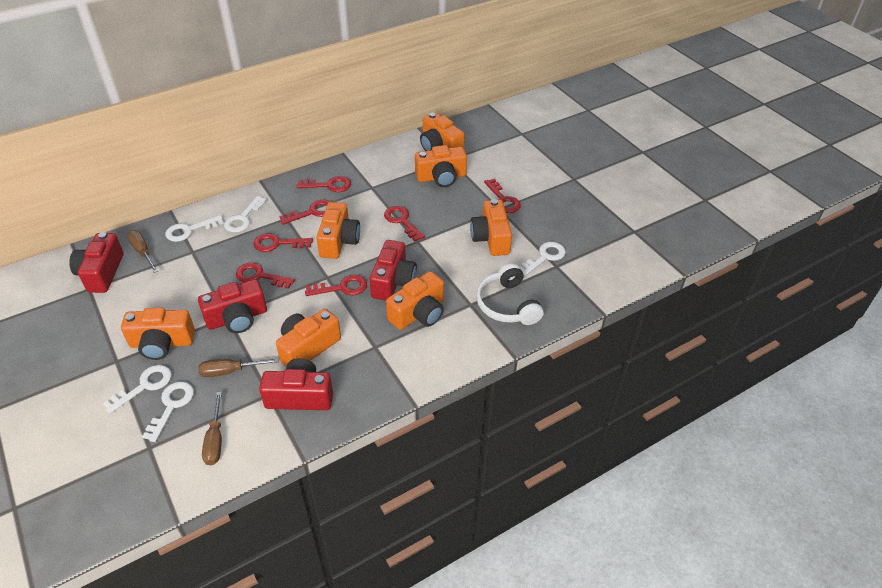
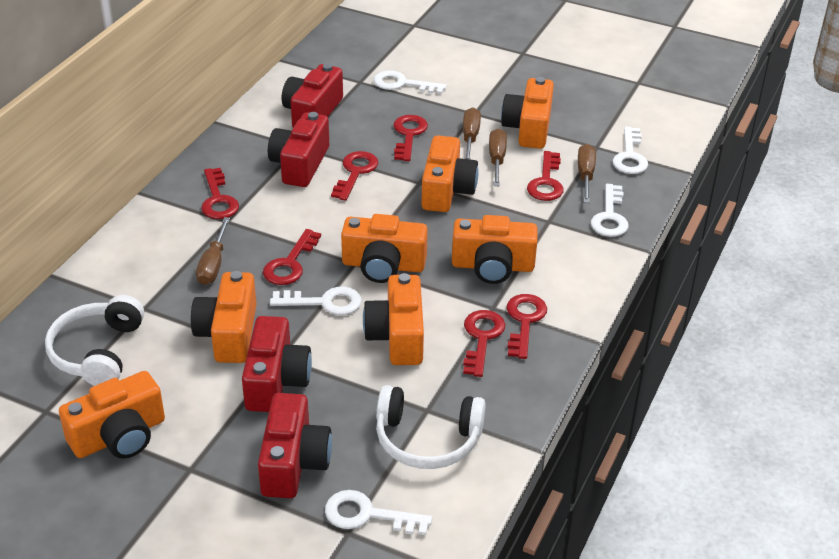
brown screwdriver: [127,230,158,273] [198,358,278,377] [202,392,222,465] = 3 -> [196,217,230,285] [463,108,481,160] [489,128,507,186] [578,144,596,203] = 4
white headphones: [476,263,544,325] = 1 -> [45,295,144,386] [376,385,486,469] = 2

